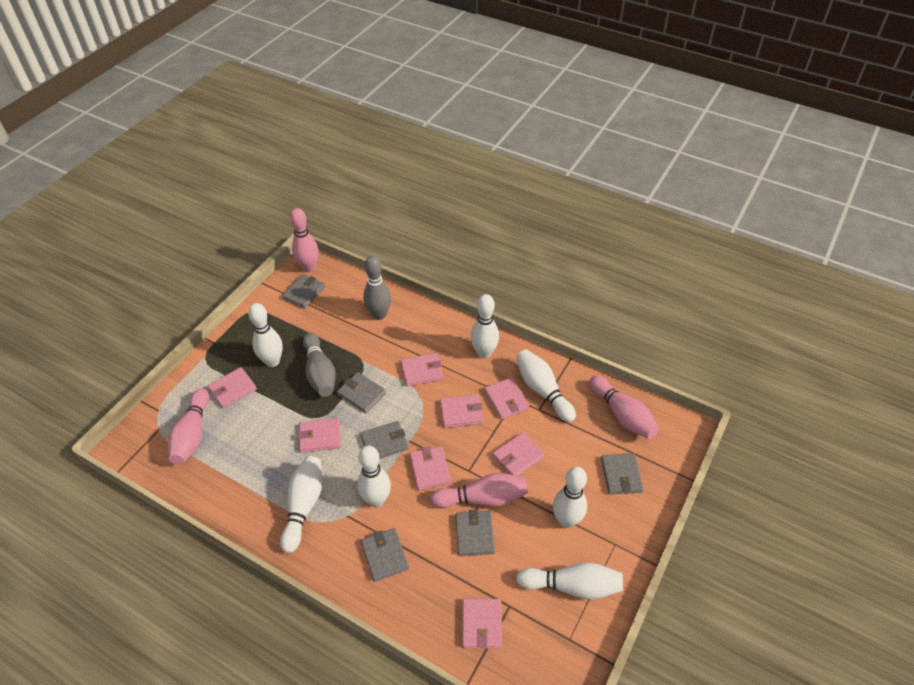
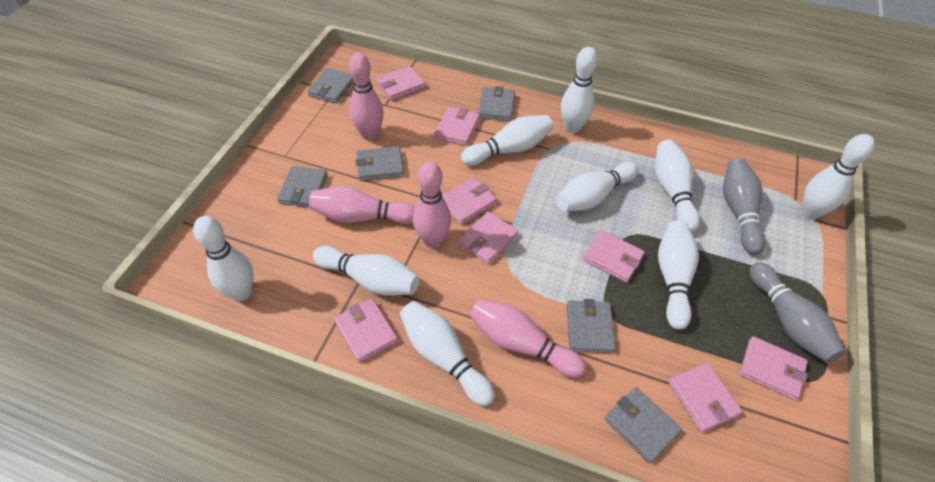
white bowling pin: [248,303,283,367] [280,456,322,553] [357,446,391,507] [470,294,499,359] [516,350,576,422] [516,562,623,600] [553,467,587,528] = 7 -> [193,216,254,301] [313,246,419,296] [400,301,495,406] [461,115,553,166] [556,162,638,211] [561,47,598,133] [655,140,700,232] [658,220,699,330] [802,134,875,219] = 9

